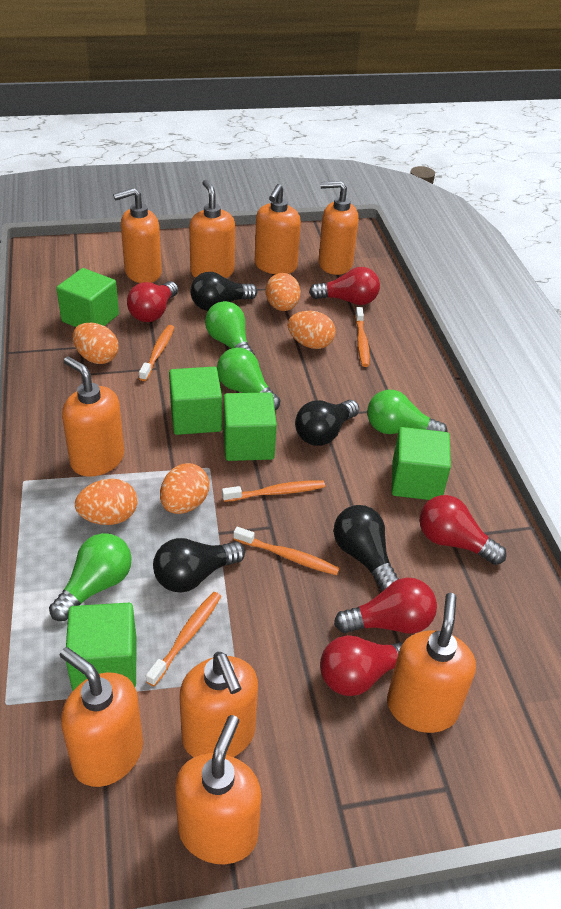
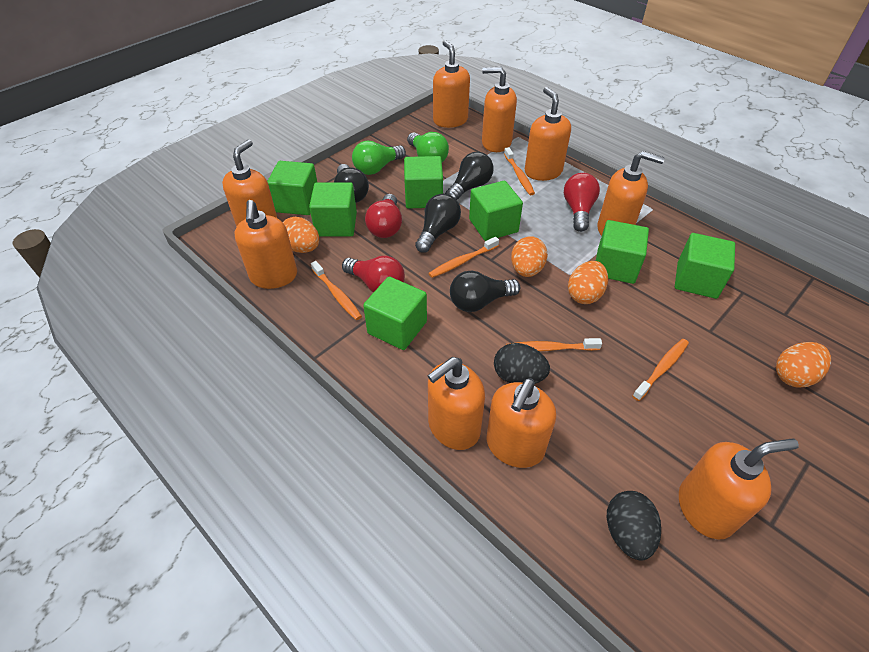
black egg: none = 0 -> [494,343,550,384] [607,491,661,560] = 2
green cube: [56,268,119,327] [66,603,137,691] [169,367,222,435] [223,392,277,461] [392,427,451,500] = 5 -> [267,161,317,215] [309,182,357,236] [363,276,427,350] [404,156,443,209] [469,181,523,241] [596,220,649,284] [675,233,735,299] = 7
green light bulb: [49,533,132,621] [205,301,255,355] [217,348,281,410] [367,390,447,434] = 4 -> [352,140,406,175] [407,132,449,162] = 2
orange egg: [73,323,118,364] [75,478,137,525] [160,463,209,514] [265,273,300,311] [287,311,336,349] = 5 -> [283,217,319,253] [511,236,548,277] [568,261,608,304] [776,342,831,388] = 4
red light bulb: [127,281,178,322] [309,267,380,305] [320,635,404,696] [334,578,437,634] [419,495,507,565] = 5 -> [342,256,405,293] [365,194,402,238] [564,173,600,232] = 3

